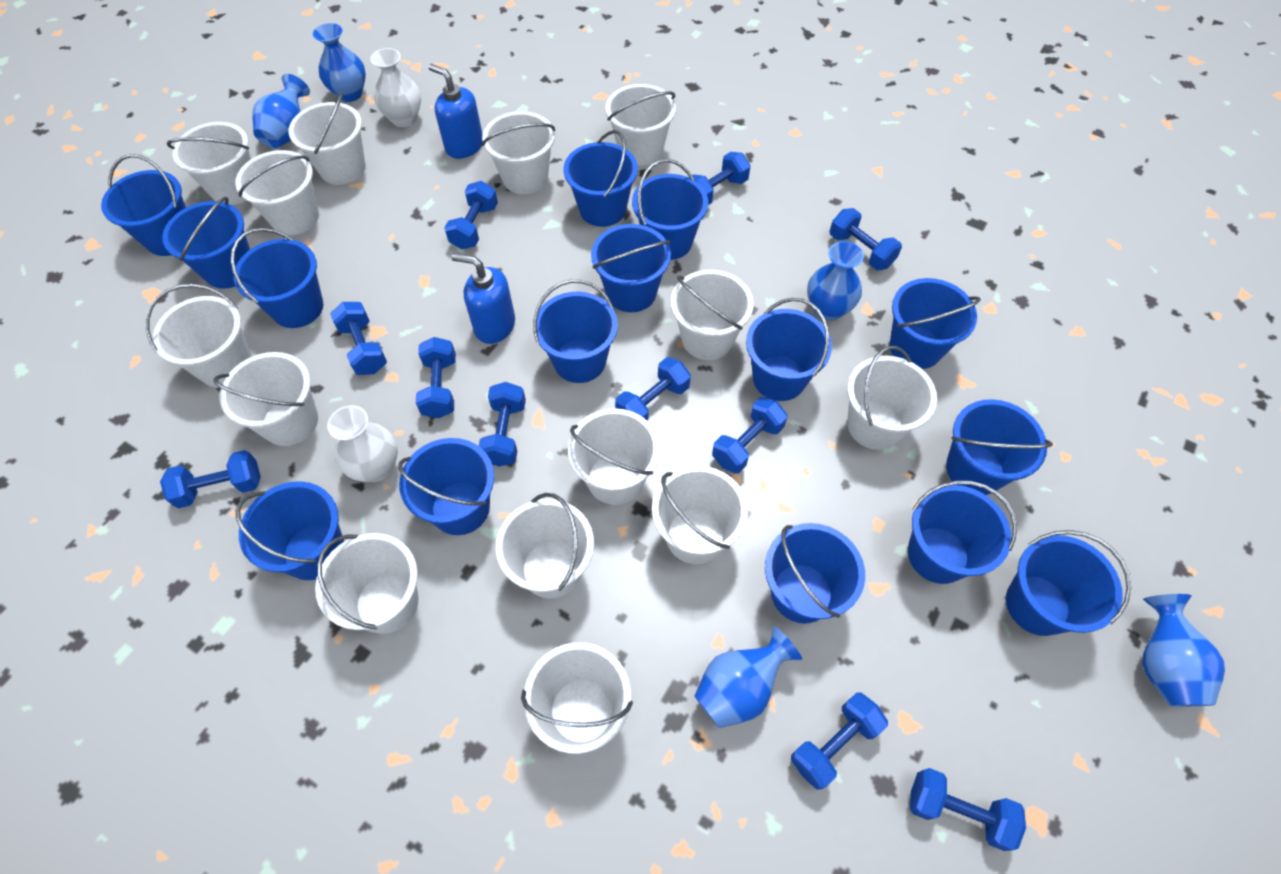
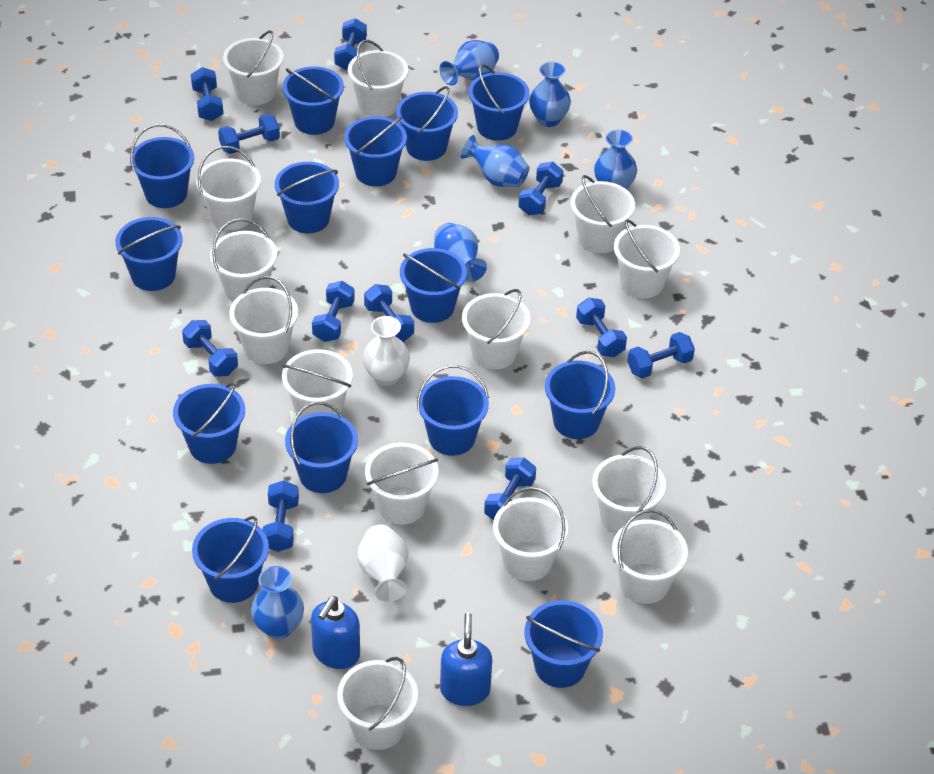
blue bucket: [101,154,186,256] [162,197,250,289] [231,228,323,328] [235,481,344,580] [398,438,494,535] [533,280,618,383] [564,130,638,227] [591,224,671,312] [632,159,708,260] [746,298,832,401] [765,523,865,624] [890,278,981,369] [908,480,1017,584] [946,399,1053,495] [1006,530,1131,636] = 15 -> [115,217,182,291] [130,124,194,208] [173,382,245,464] [192,516,269,603] [275,162,339,233] [282,66,344,135] [285,402,358,493] [344,116,407,186] [396,86,458,161] [400,248,467,323] [417,365,489,456] [468,64,529,141] [525,600,603,688] [545,351,615,439] = 14
blue vase: [252,74,310,148] [313,23,366,102] [694,626,802,728] [807,241,864,321] [1142,594,1225,706] = 5 -> [251,566,304,639] [434,223,487,282] [439,40,499,86] [461,135,530,187] [529,62,571,127] [594,129,637,189] = 6

